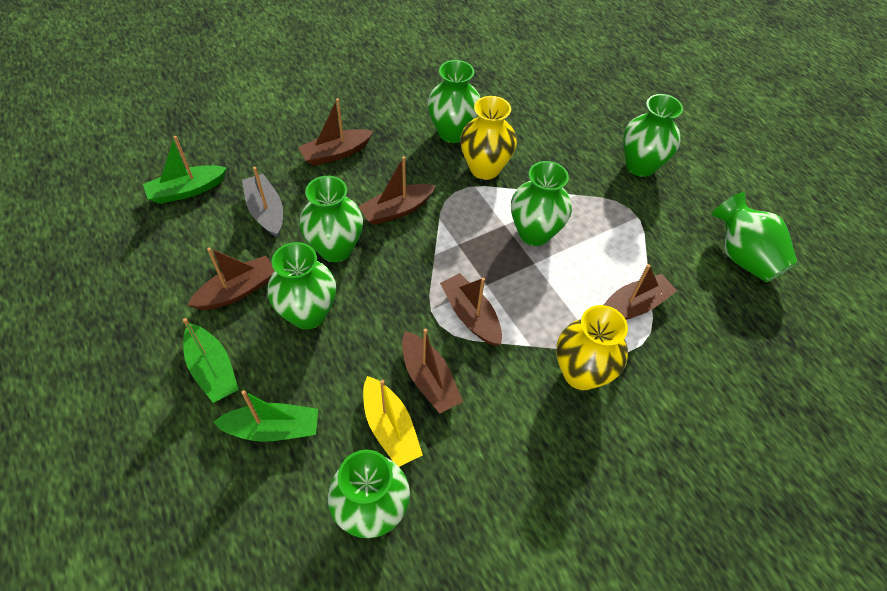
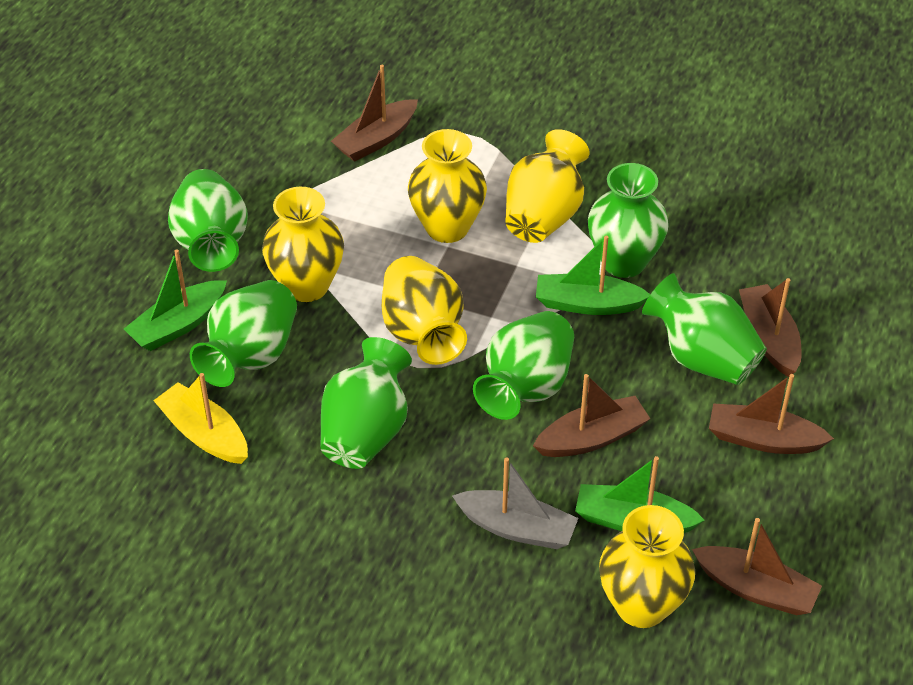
brown boat: [188,247,275,310] [298,98,373,166] [358,156,436,225] [402,329,463,413] [440,273,502,346] [604,264,677,320] = 6 -> [331,65,418,162] [533,374,650,457] [692,518,822,615] [709,374,834,454] [739,278,801,377] = 5
green vase: [267,242,336,329] [299,176,363,262] [328,450,410,538] [427,60,480,143] [511,161,572,246] [623,94,683,177] [712,192,798,282] = 7 -> [168,169,248,272] [190,280,297,387] [320,337,412,469] [473,311,574,420] [588,163,669,278] [642,273,767,385] = 6
yellow vase: [460,96,517,180] [557,305,628,390] = 2 -> [262,187,344,302] [382,256,467,365] [408,129,487,243] [505,129,590,243] [599,505,695,628] = 5

